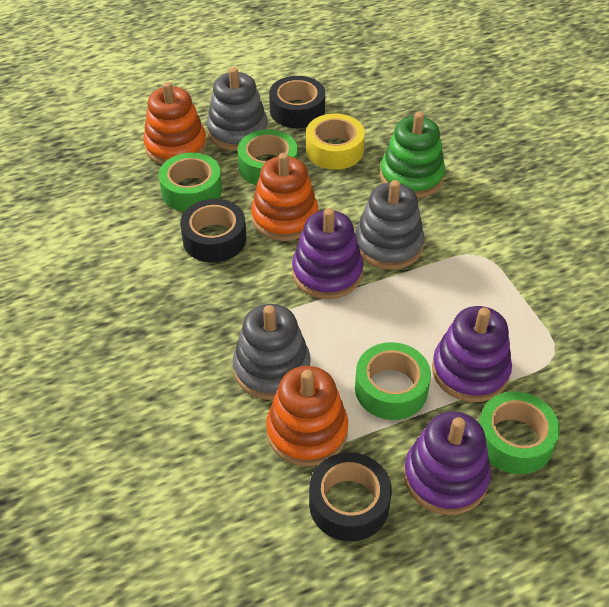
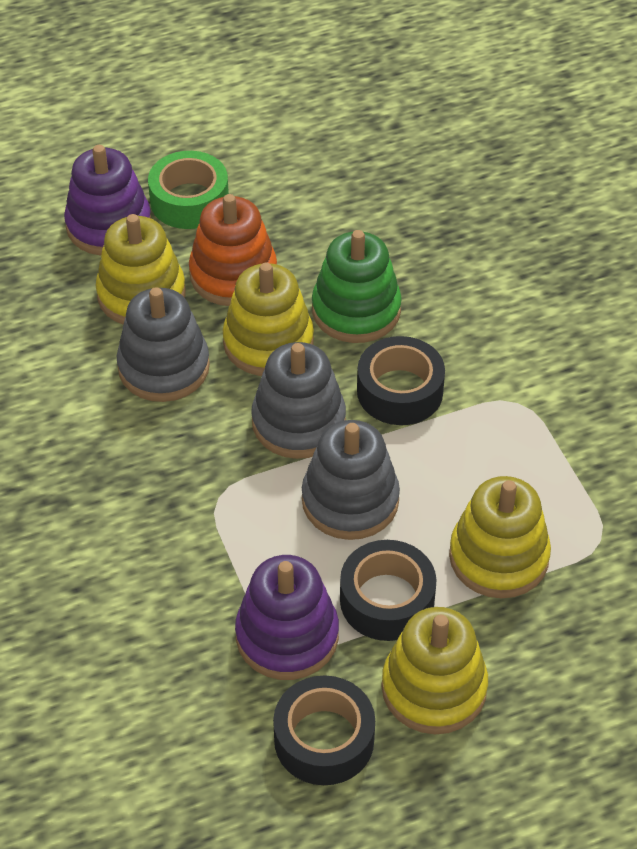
green tape: [159,153,222,212] [238,129,297,185] [355,342,431,420] [479,391,560,474] = 4 -> [148,151,229,229] = 1
orange stacking toy: [143,82,207,165] [251,153,318,241] [266,366,348,466] = 3 -> [189,194,277,306] = 1
purple stacking toy: [292,208,363,299] [404,411,491,515] [432,306,512,402] = 3 -> [64,145,151,256] [235,555,339,680] = 2
yellow stacking toy: none = 0 -> [95,214,186,325] [223,263,314,376] [381,607,488,734] [449,476,551,598] = 4
yellow tape: [306,114,365,170] = 1 -> none = 0

